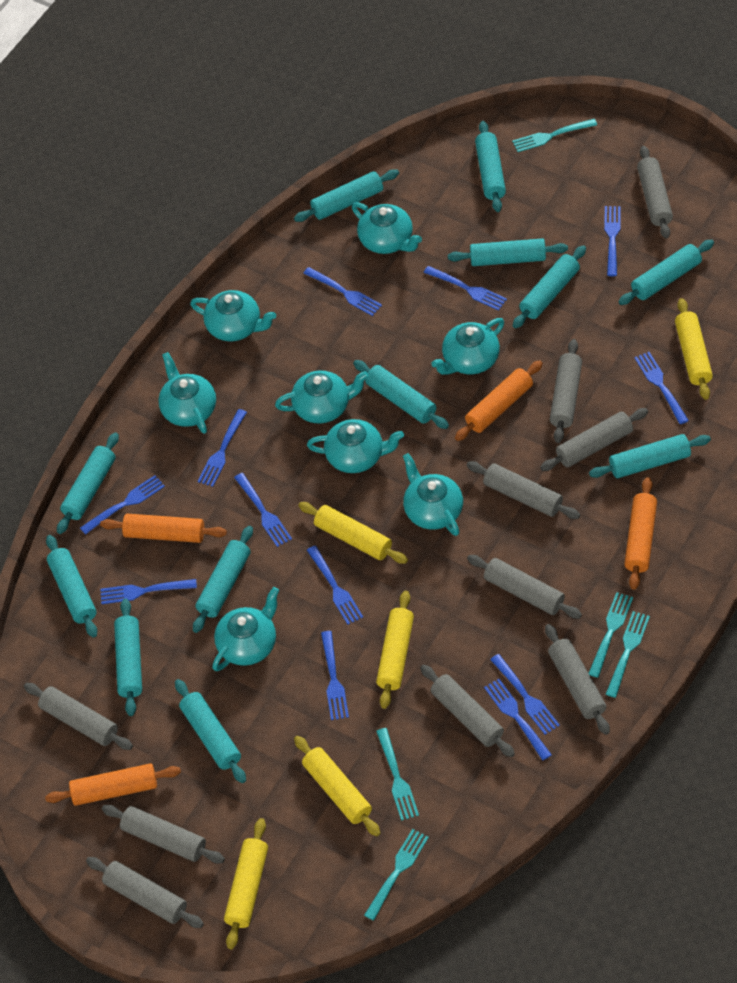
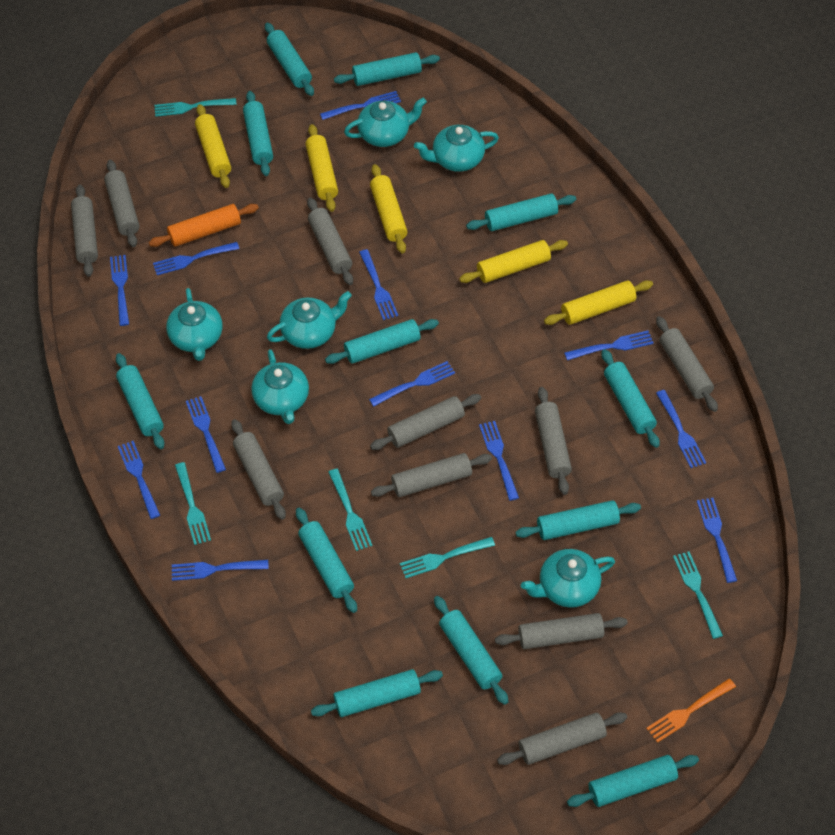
orange fork: none = 0 -> [646,678,736,743] = 1
orange rolling pin: [45,763,181,806] [100,514,227,543] [455,360,543,441] [624,477,657,590] = 4 -> [149,204,259,247] = 1
turquoise teapot: [158,352,216,434] [190,290,276,341] [212,587,279,671] [275,370,369,424] [307,419,404,473] [352,202,422,254] [403,453,463,536] [432,318,504,375] = 8 -> [166,288,223,361] [251,349,309,424] [267,291,352,349] [344,98,427,147] [414,125,499,172] [521,549,615,608] = 6

